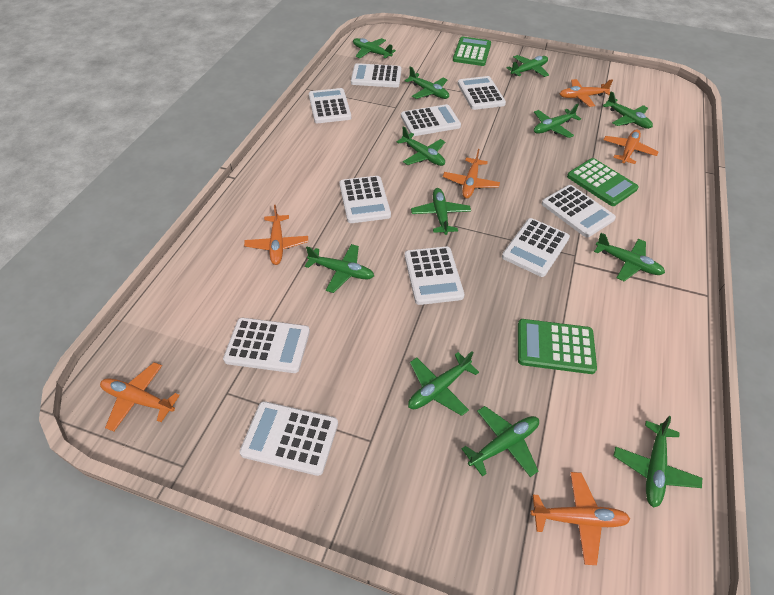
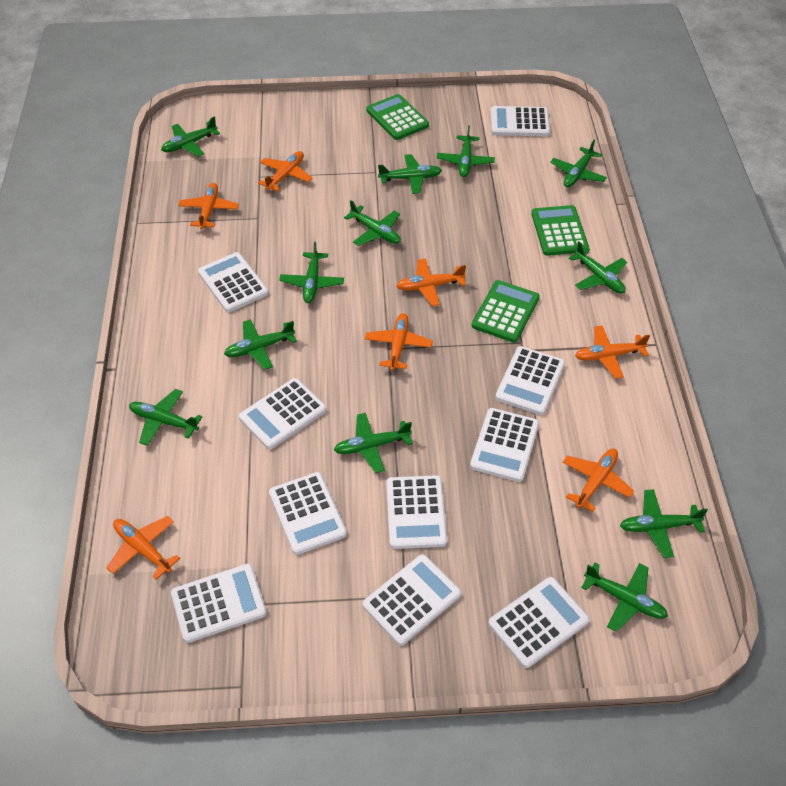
orange plane: [100,362,180,431] [244,205,308,265] [443,149,500,199] [530,472,630,565] [560,79,613,107] [604,129,658,164] = 6 -> [106,516,180,580] [178,183,239,229] [258,151,312,192] [365,313,433,371] [396,259,466,306] [563,449,634,512] [575,326,650,379] = 7

